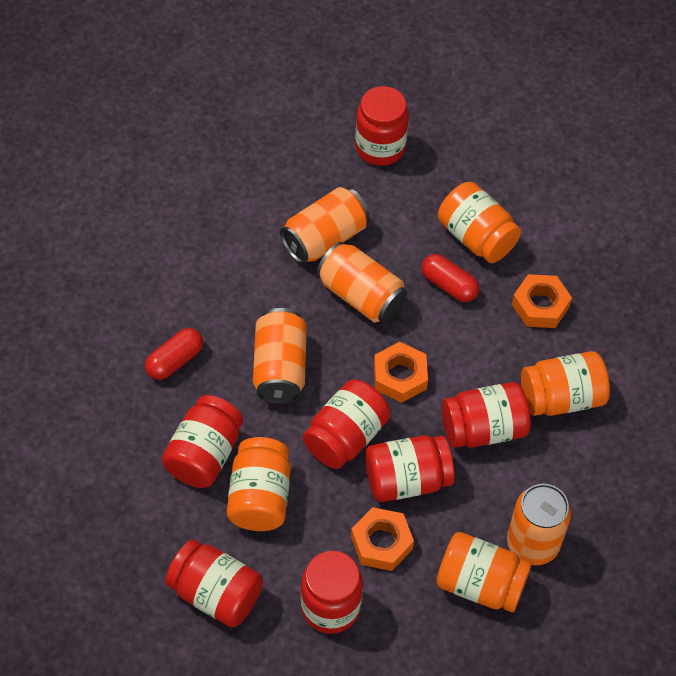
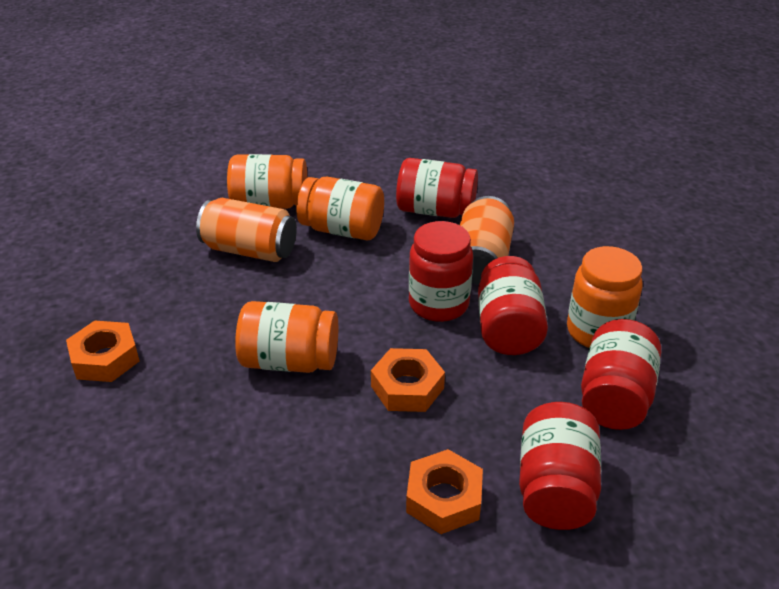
orange can: [253,308,307,404] [280,187,369,264] [317,242,407,323] [507,484,571,565] = 4 -> [196,198,297,262] [460,196,514,284] = 2
red capsule: [145,328,203,380] [422,254,479,302] = 2 -> none = 0
red jar: [162,395,243,488] [165,539,263,627] [301,551,363,634] [303,379,390,469] [355,86,409,166] [365,435,454,502] [442,382,531,448] = 7 -> [396,158,478,218] [409,221,473,322] [478,256,548,355] [519,402,601,530] [581,319,661,430] = 5

